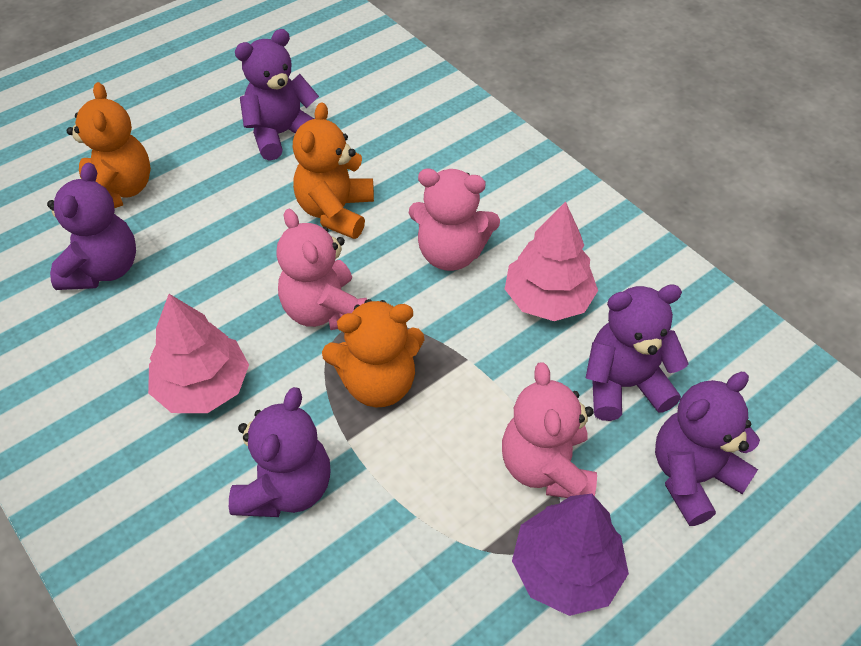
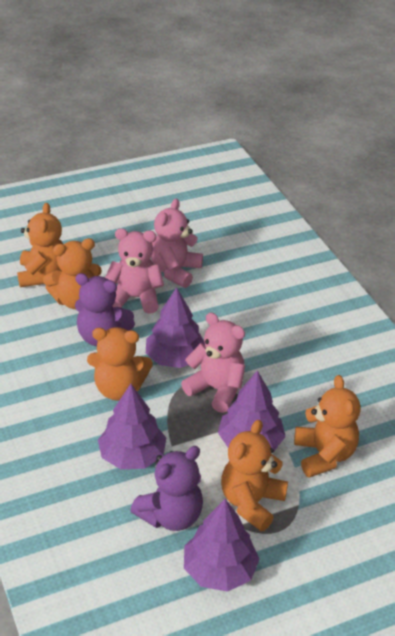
orange teddy bear: [66,82,151,208] [293,102,374,239] [322,299,425,407] = 3 -> [17,203,63,287] [43,238,102,309] [87,327,153,401] [221,420,288,532] [294,375,361,478] = 5
pink tree: [148,294,249,413] [505,202,598,321] = 2 -> none = 0
purple teddy bear: [47,163,136,290] [229,387,331,517] [235,29,319,161] [586,285,689,421] [655,372,760,526] = 5 -> [75,273,135,346] [130,446,203,531] = 2
purple tree: [512,494,629,616] = 1 -> [98,384,166,469] [146,287,205,368] [184,499,259,592] [218,370,286,451] = 4

